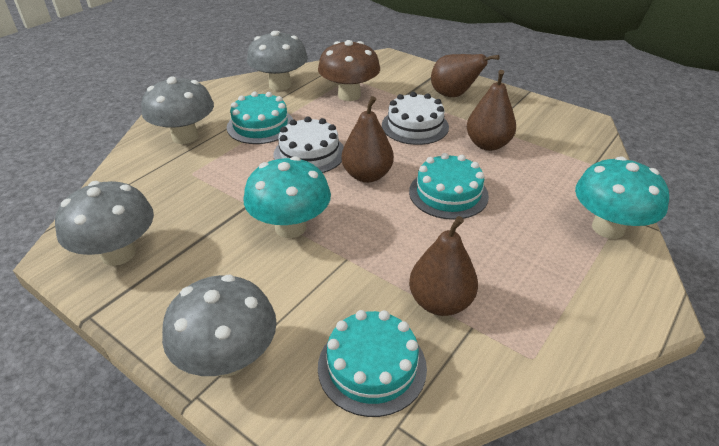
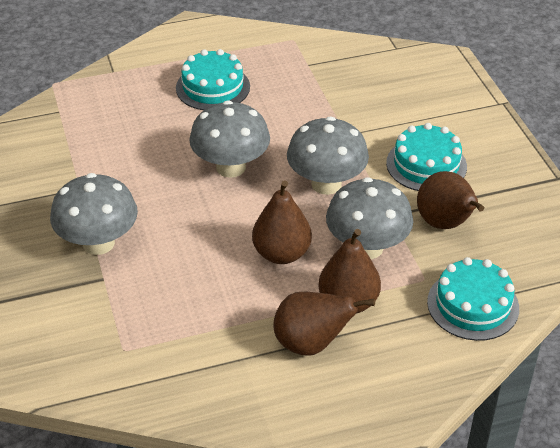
brown mushroom: [318,40,380,101] = 1 -> none = 0
turquoise mushroom: [244,156,331,238] [575,156,669,239] = 2 -> none = 0
white cake: [273,116,344,173] [382,92,449,145] = 2 -> none = 0

